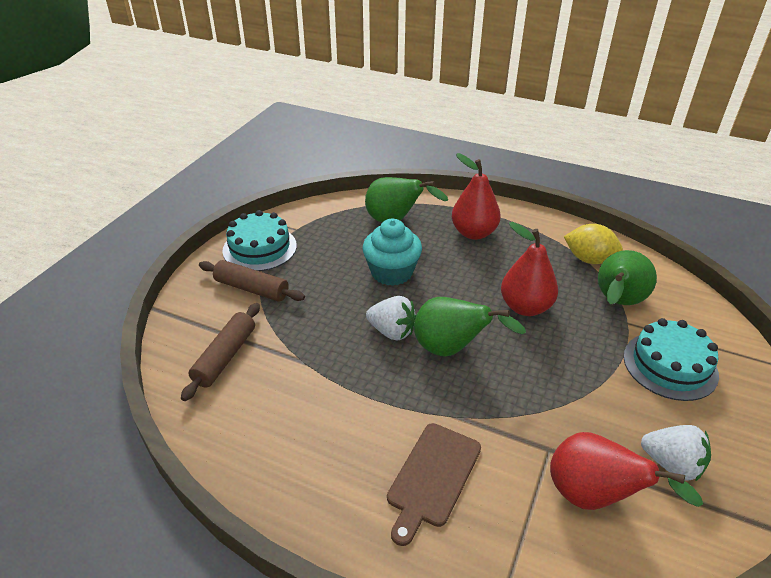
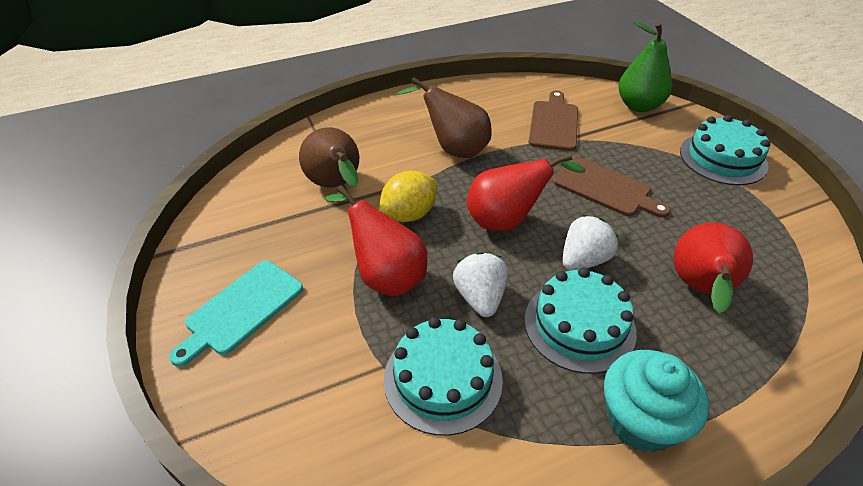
brown cutting board: [387,423,481,546] = 1 -> [528,91,578,151] [553,157,671,218] = 2
brown pear: none = 0 -> [299,127,359,188] [397,77,492,158] = 2
brown rolling pin: [181,303,260,401] [199,260,305,302] = 2 -> none = 0
green pear: [365,177,448,223] [414,297,526,357] [598,250,657,305] = 3 -> [618,21,672,112] = 1
turquoise cake: [222,210,297,271] [624,318,719,401] = 2 -> [384,317,503,436] [524,268,637,374] [680,115,770,185] = 3
turquoise cutting board: none = 0 -> [169,260,303,367] = 1

